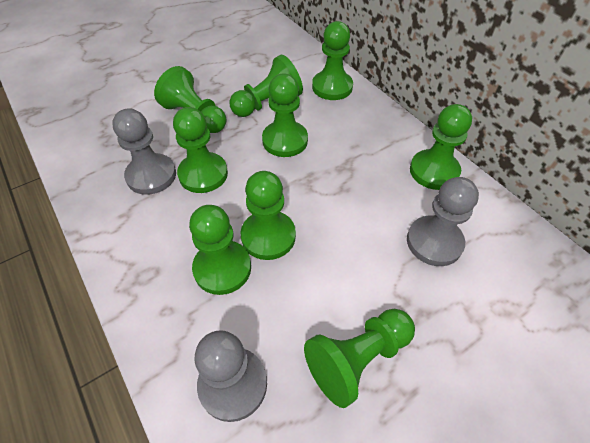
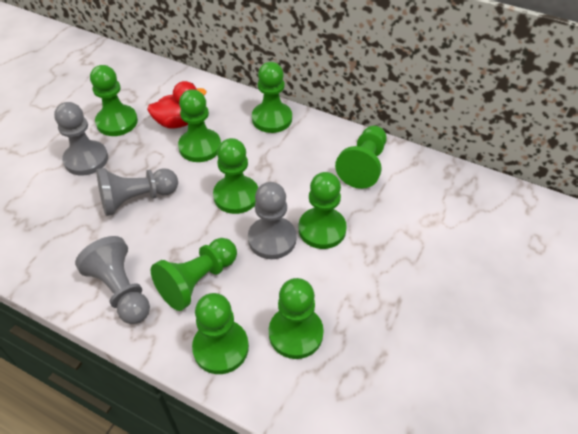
grey pawn: [112,108,176,195] [195,330,267,422] [407,177,479,266] = 3 -> [54,102,108,176] [75,236,150,324] [96,168,178,216] [248,182,296,259] = 4
red duck: none = 0 -> [147,81,207,129] = 1

